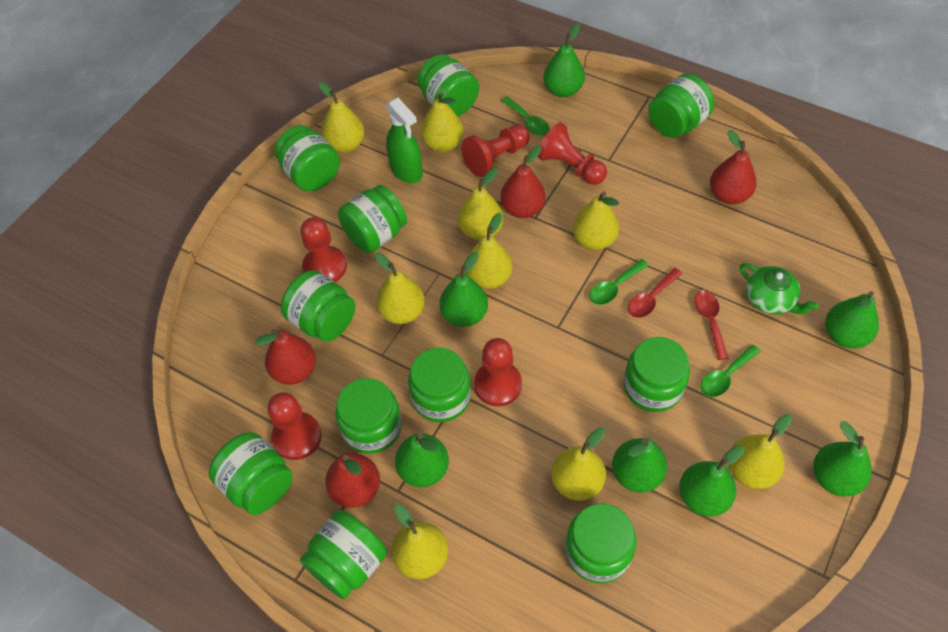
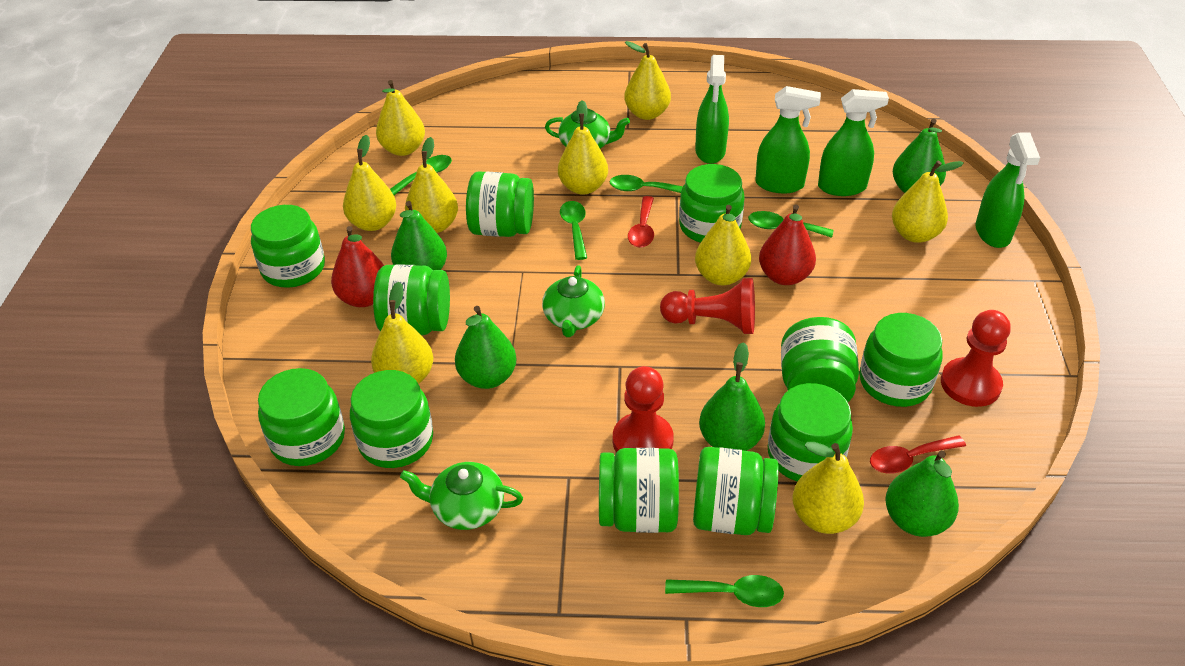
green pear: [395,433,449,487] [439,252,488,327] [543,23,585,97] [612,438,667,493] [679,445,745,516] [813,421,872,496] [825,291,879,349] = 7 -> [391,201,447,270] [455,306,517,389] [699,342,765,451] [885,450,959,537] [893,119,946,193] = 5
green spoon: [501,96,550,136] [589,259,649,305] [700,345,761,397] = 3 -> [390,155,452,195] [560,201,587,260] [609,175,683,193] [665,575,784,607] [748,211,834,238] = 5
green spray bottle: [386,98,423,184] = 1 -> [695,55,729,164] [755,86,821,194] [818,89,889,196] [976,132,1040,248] = 4
green teapot: [740,263,818,314] = 1 -> [400,462,523,530] [542,265,605,337] [545,109,630,149] = 3
red pawn: [267,392,322,460] [301,217,347,282] [461,125,530,177] [474,338,522,407] [537,122,607,185] = 5 -> [613,366,674,452] [660,278,755,334] [941,310,1011,407] = 3
red pear: [255,329,316,385] [325,453,380,508] [500,145,546,218] [710,130,757,204] = 4 -> [331,226,384,307] [759,204,816,285] = 2

